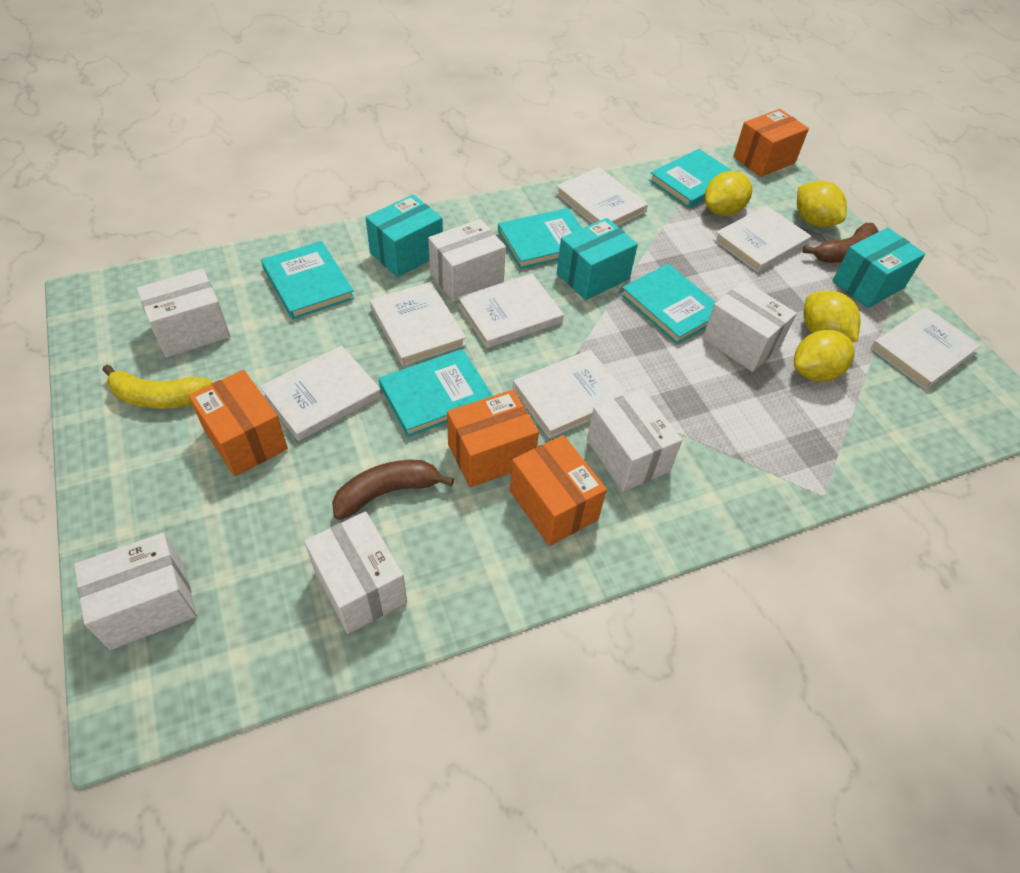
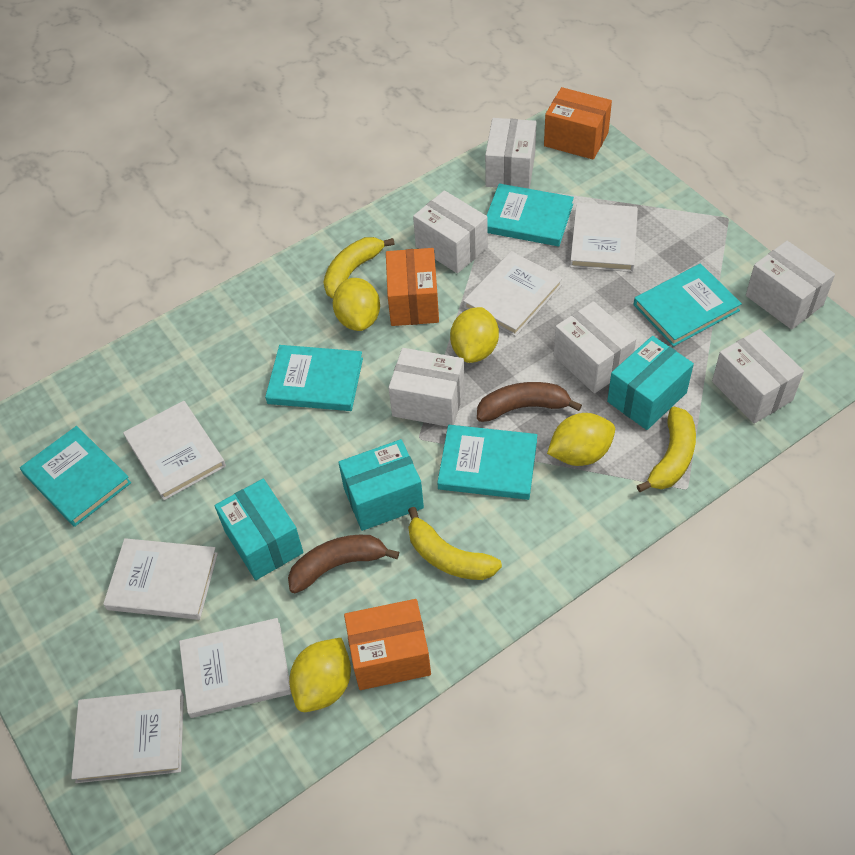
orange box: [188,370,288,476] [447,390,539,487] [510,435,607,546] [733,109,809,177] = 4 -> [344,599,431,690] [386,248,439,326] [544,87,612,160] = 3
white book: [260,346,381,441] [370,282,466,366] [458,274,564,348] [513,350,627,438] [556,167,648,226] [714,205,811,273] [871,307,981,390] = 7 -> [71,689,184,783] [103,538,218,620] [123,401,226,500] [179,618,291,718] [463,251,563,336] [570,203,638,272] = 6
yellow banana: [103,364,212,409] = 1 -> [323,237,395,299] [408,507,502,580] [637,407,696,492] = 3

